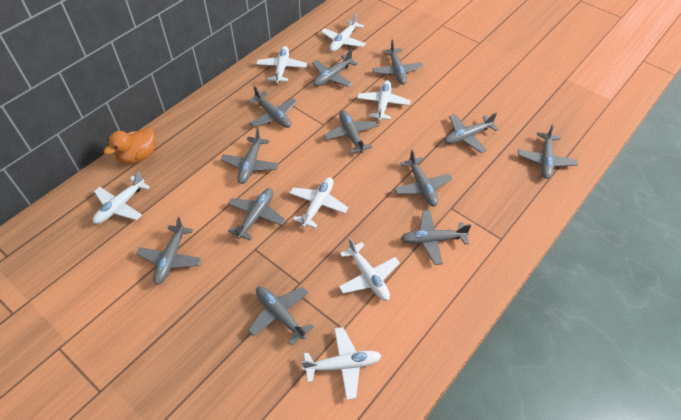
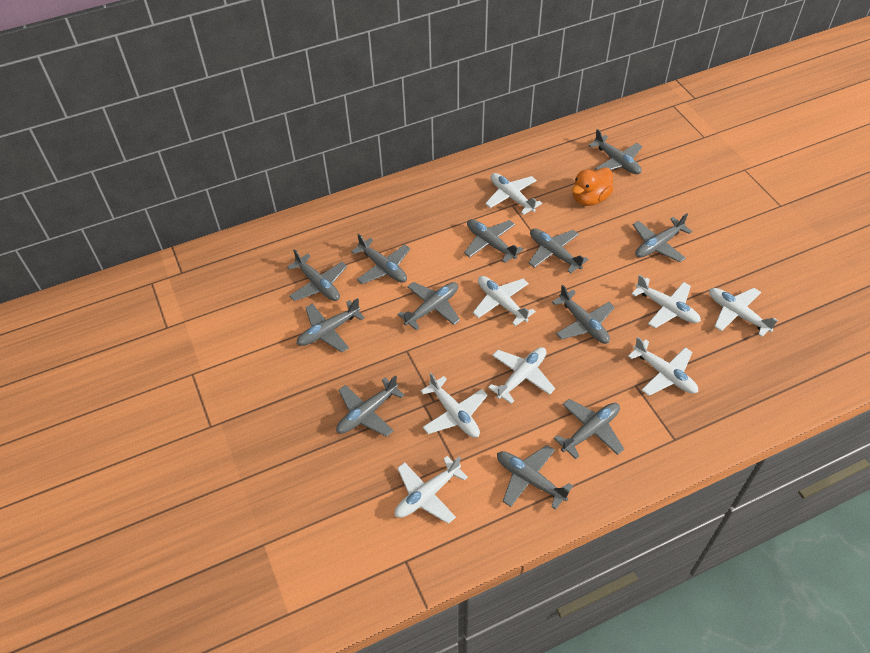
white plane: [92,171,150,224] [256,46,307,83] [289,177,348,228] [302,327,381,400] [321,13,366,52] [338,238,400,301] [357,80,411,121] = 7 -> [395,456,468,524] [421,373,488,438] [473,276,536,326] [485,173,542,215] [488,347,555,404] [628,337,698,396] [632,275,701,328] [709,288,778,337] = 8

